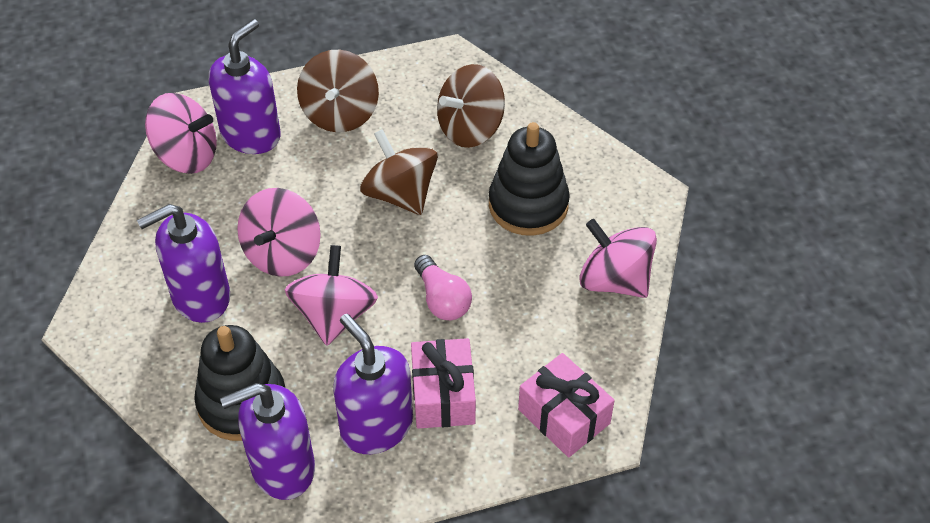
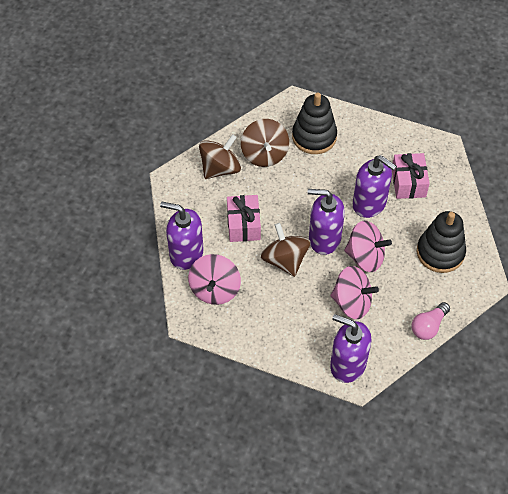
pink spinning top: [145,93,217,174] [237,188,321,277] [285,245,378,346] [580,219,657,298] = 4 -> [188,254,241,305] [330,266,379,319] [344,221,392,272] = 3

